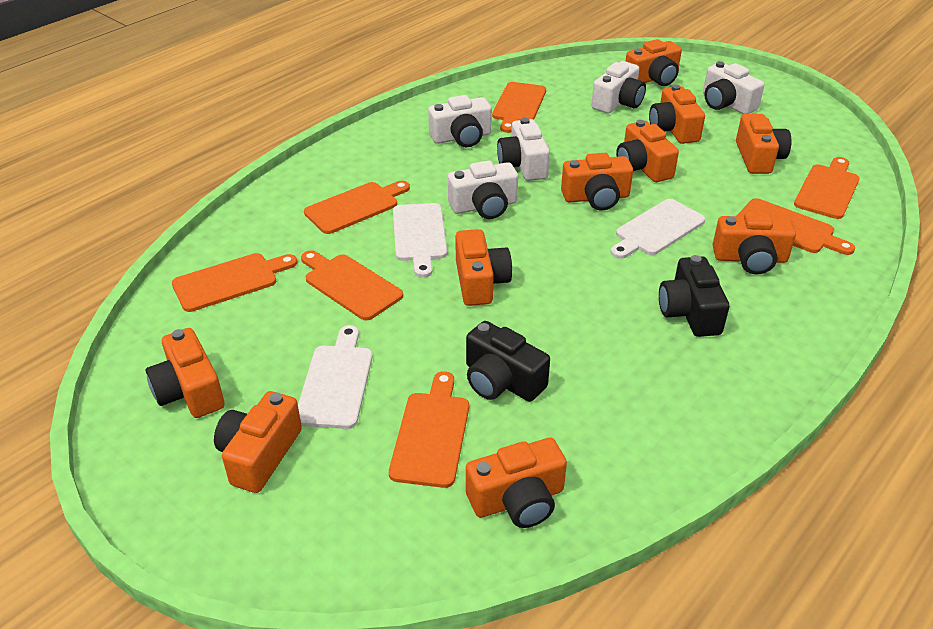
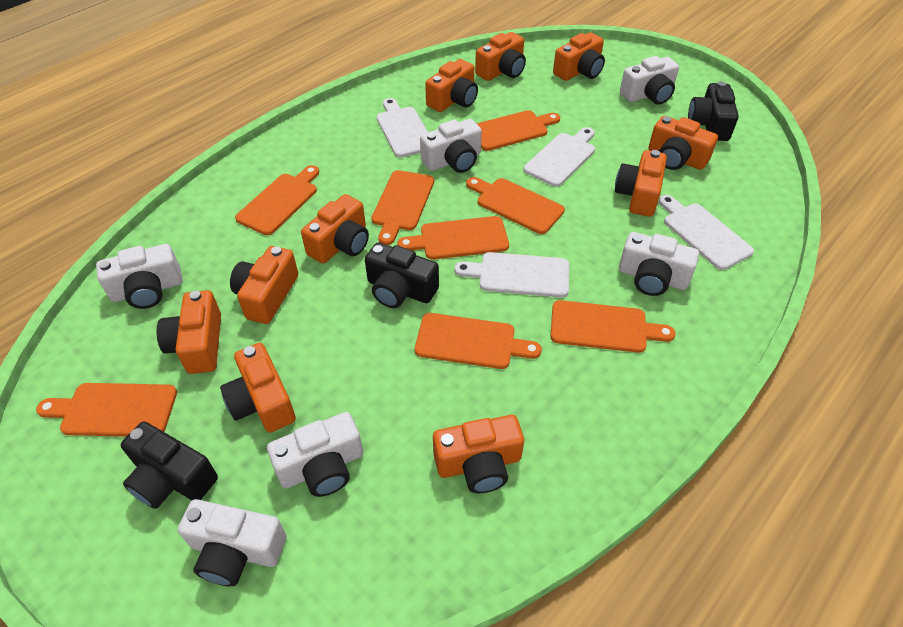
black camera: [466,321,550,402] [659,255,729,337] = 2 -> [121,422,218,509] [365,243,439,308] [688,81,739,141] = 3
orange cutting board: [172,253,297,312] [301,250,403,321] [304,181,410,234] [389,371,469,488] [492,82,546,133] [737,198,855,255] [794,157,860,219] = 7 -> [36,383,177,437] [235,165,319,235] [371,170,434,245] [397,216,509,260] [415,313,542,369] [466,177,565,234] [476,110,560,151] [550,300,676,353] = 8
white camera: [428,95,492,147] [448,160,518,219] [497,117,550,181] [591,61,646,114] [703,61,765,114] = 5 -> [96,244,183,309] [178,499,287,586] [267,412,363,497] [420,119,482,173] [619,232,699,296] [620,56,679,105] = 6
white cutting board: [298,325,373,429] [393,203,447,278] [611,199,706,259] = 3 -> [377,98,428,157] [454,252,569,298] [523,127,595,187] [659,195,754,270] = 4

